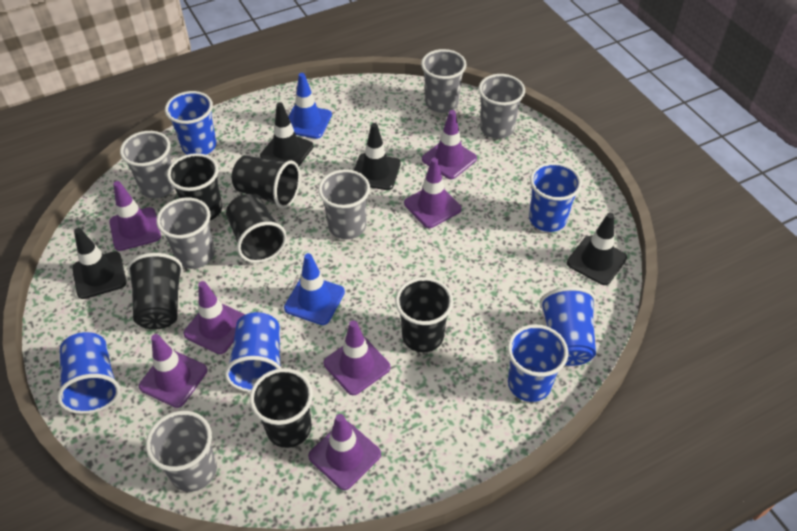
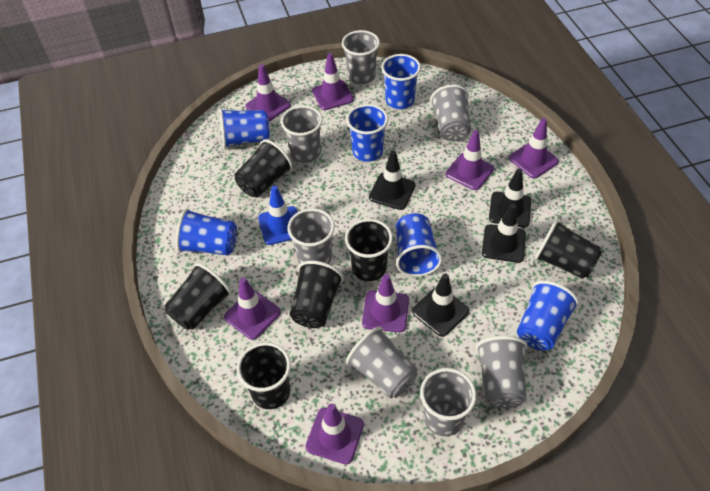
blue traffic cone: [284,253,345,325] [288,73,332,139] = 2 -> [258,186,298,245] = 1
grey cup: [120,131,175,198] [146,411,217,492] [156,198,215,269] [318,169,370,239] [421,49,467,113] [478,74,525,139] = 6 -> [281,105,323,163] [288,208,335,264] [342,30,380,84] [346,327,418,398] [420,368,476,436] [430,84,471,141] [476,336,528,408] = 7

